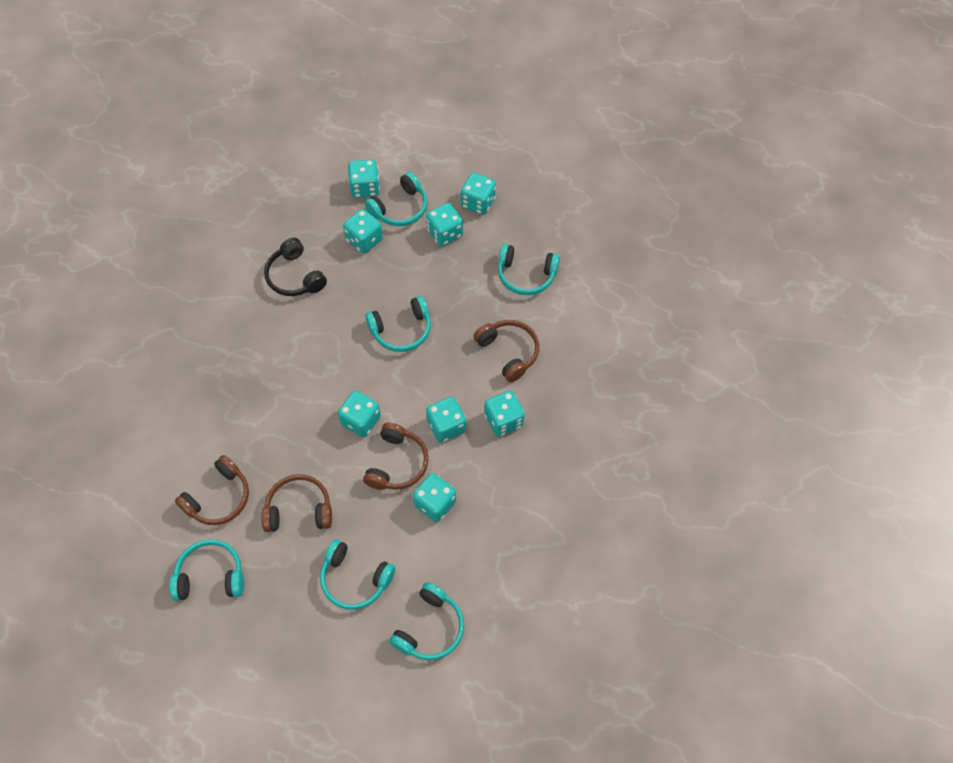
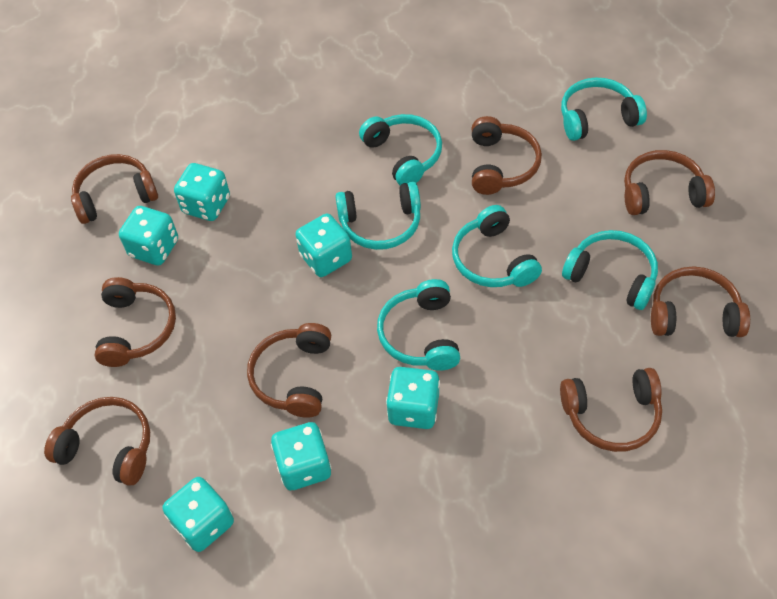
black headphones: [264,238,327,296] = 1 -> none = 0
brown headphones: [175,455,249,525] [261,474,332,532] [363,422,428,490] [473,320,539,382] = 4 -> [44,397,150,486] [71,154,158,224] [95,277,176,367] [247,323,331,417] [472,116,542,195] [560,368,662,452] [624,150,715,215] [651,266,750,337] = 8
turquoise dice: [338,391,381,438] [343,209,383,253] [348,159,380,198] [413,473,456,522] [426,203,463,246] [426,396,466,443] [461,173,496,215] [484,391,525,437] = 8 -> [119,206,178,265] [163,477,234,552] [174,163,230,221] [271,422,331,490] [296,214,352,277] [386,367,440,429] = 6

